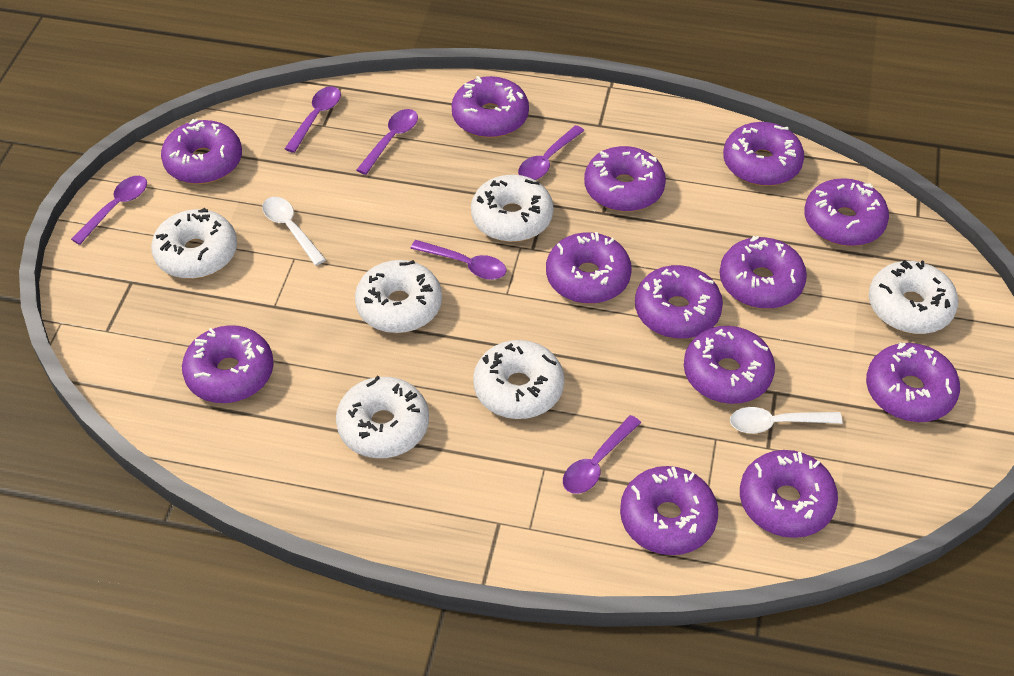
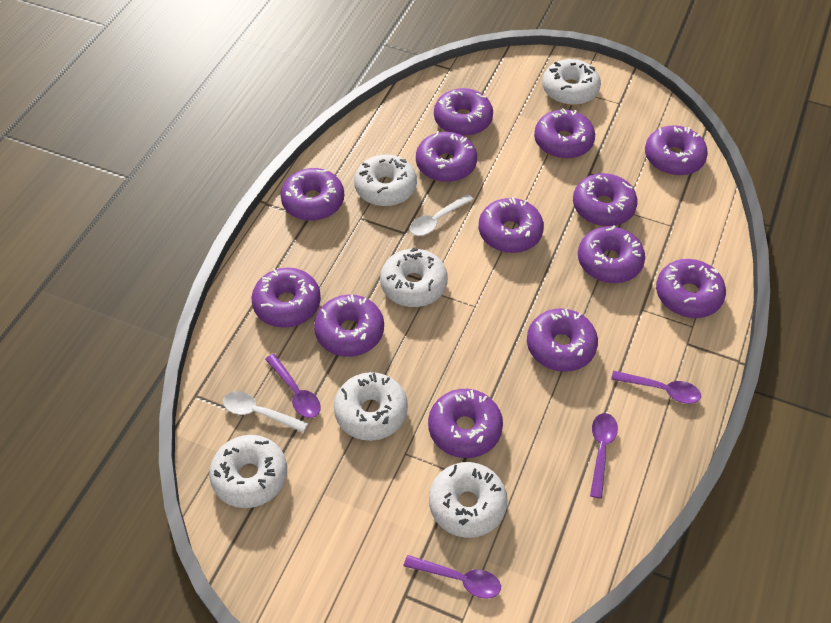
purple spoon: [71,176,147,245] [285,86,341,153] [357,109,418,175] [410,240,507,280] [518,125,585,180] [563,415,641,494] = 6 -> [265,354,321,418] [404,555,501,598] [590,413,618,499] [611,371,701,404] = 4

